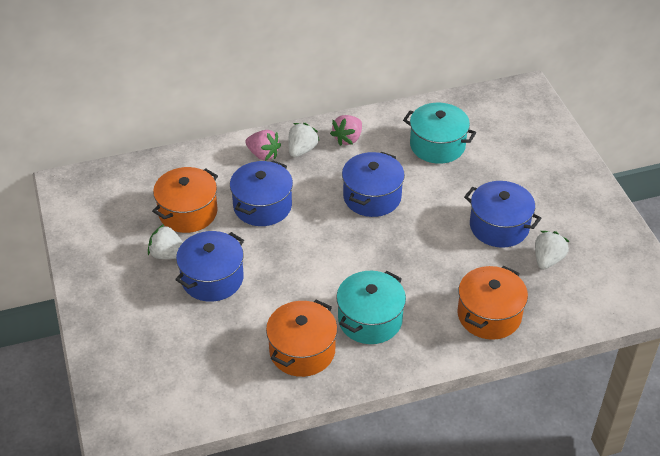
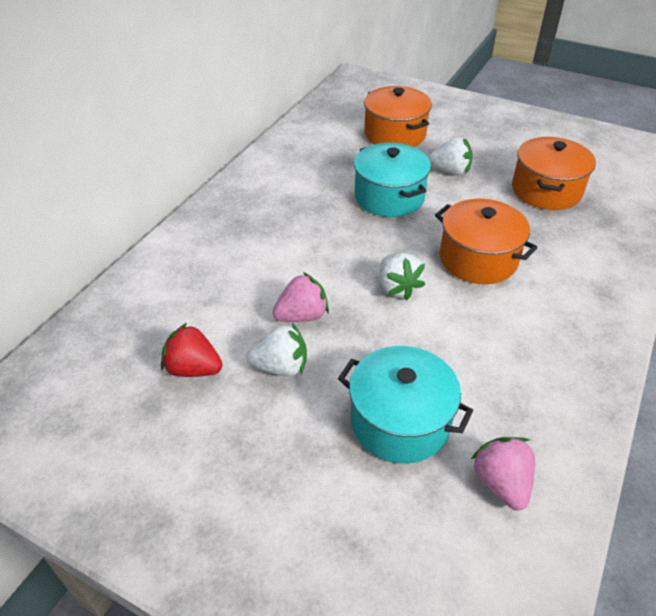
blue pot: [175,231,244,302] [230,161,293,226] [342,152,405,217] [464,181,541,248] = 4 -> none = 0
red strawberry: none = 0 -> [161,323,223,377] = 1

